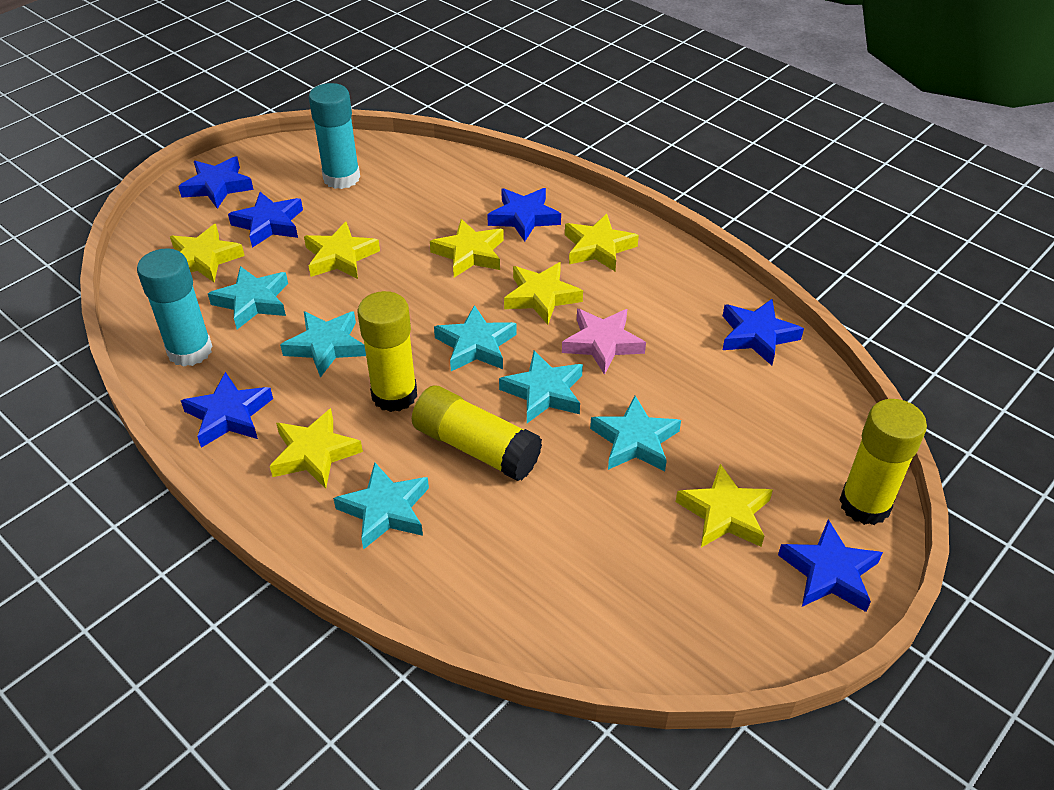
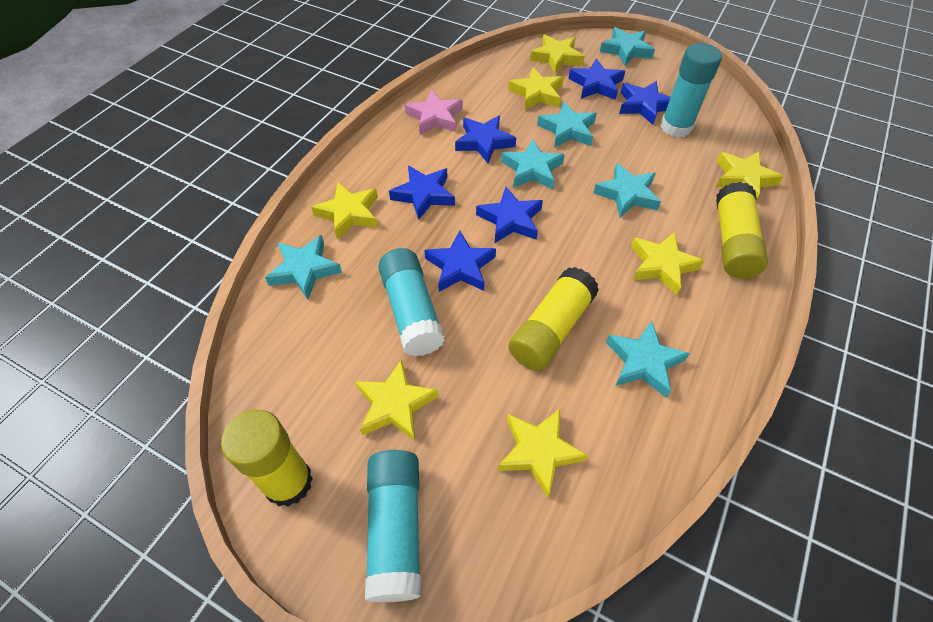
turquoise glue stick: [137,249,212,367] [309,83,360,189] = 2 -> [365,450,421,603] [378,248,445,356] [661,43,722,138] = 3

